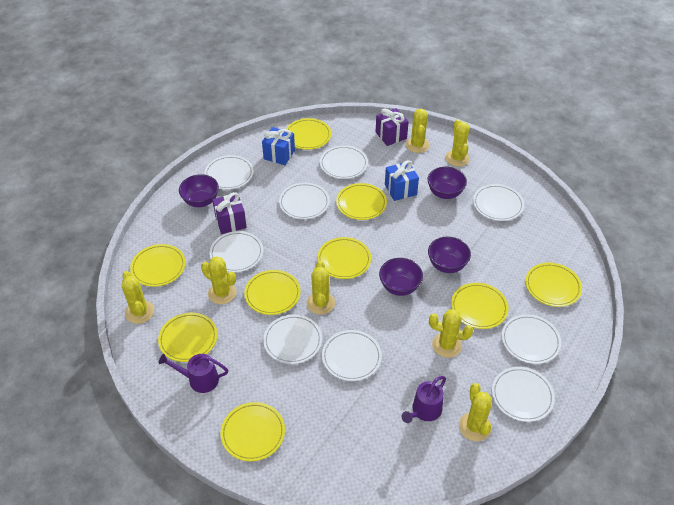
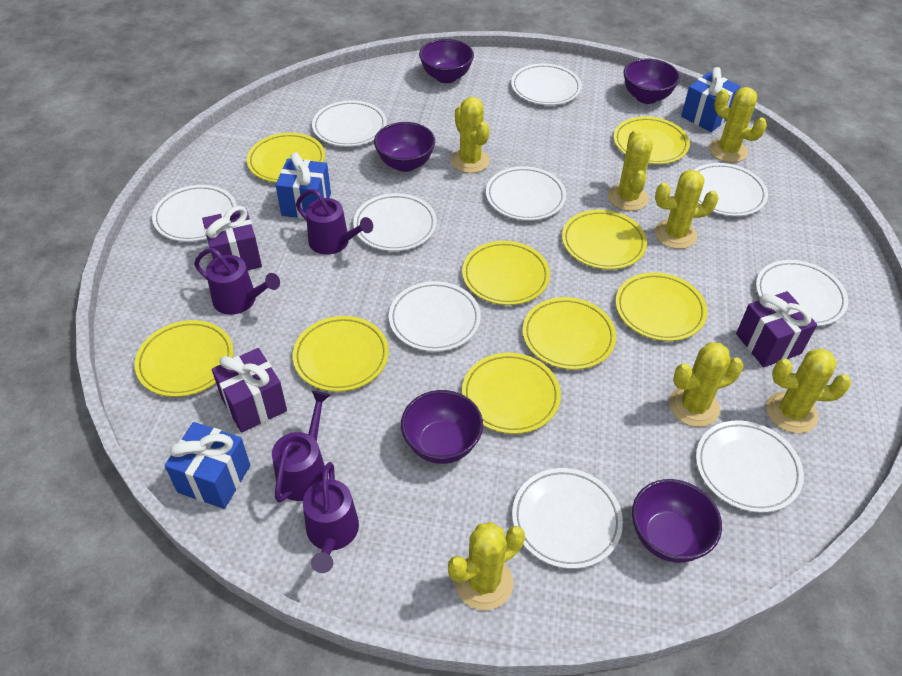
blue gift: [262,127,295,165] [385,160,419,201] = 2 -> [165,422,250,509] [276,152,331,219] [681,67,741,132] = 3
purple bowl: [179,174,219,207] [379,258,423,296] [427,167,467,199] [428,236,471,273] = 4 -> [374,122,435,172] [401,390,483,464] [419,39,474,83] [624,58,680,104] [632,479,722,563] = 5
purple gift: [212,192,247,234] [376,108,409,146] = 2 -> [202,206,262,270] [212,348,287,433] [736,291,817,367] = 3
purple watering can: [159,354,228,393] [402,376,446,423] = 2 -> [194,248,280,315] [272,391,330,503] [296,189,373,255] [303,462,359,573] = 4
white plate: [204,155,254,190] [209,231,263,272] [263,315,322,364] [279,183,330,219] [320,145,368,179] [322,330,382,381] [473,184,524,221] [492,367,555,422] [502,314,561,364] = 9 -> [152,185,237,242] [312,100,387,147] [353,193,437,251] [389,281,481,352] [486,166,566,221] [511,64,582,105] [512,468,623,569] [694,163,768,216] [696,420,804,513] [756,260,848,326] = 10

